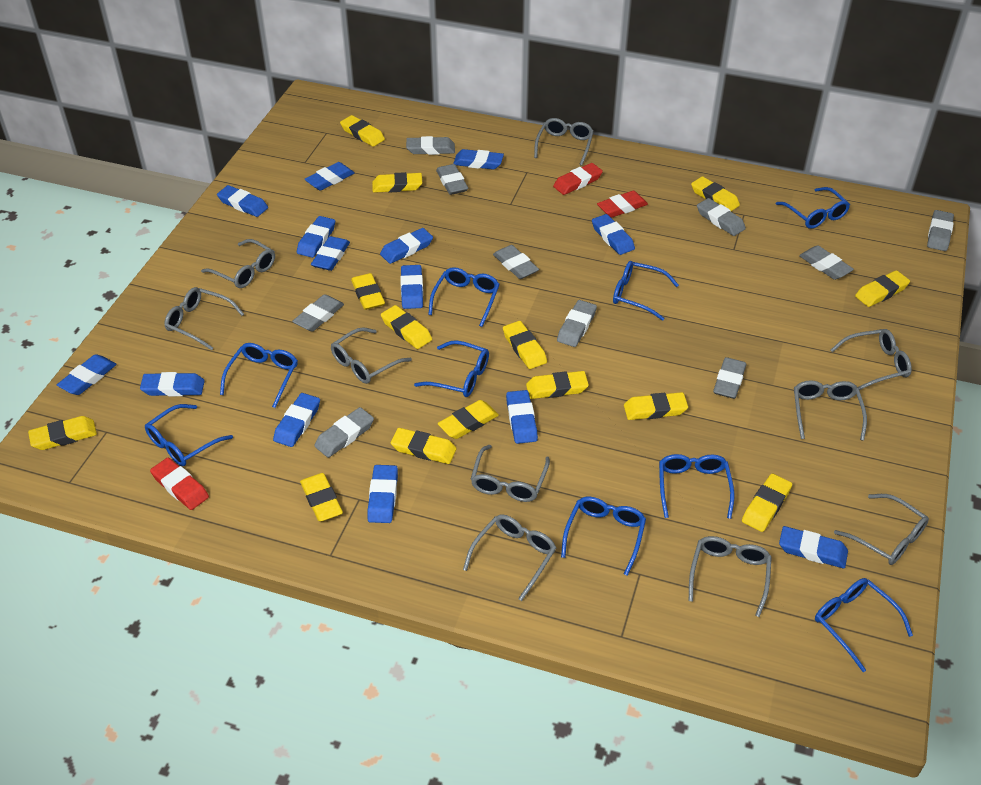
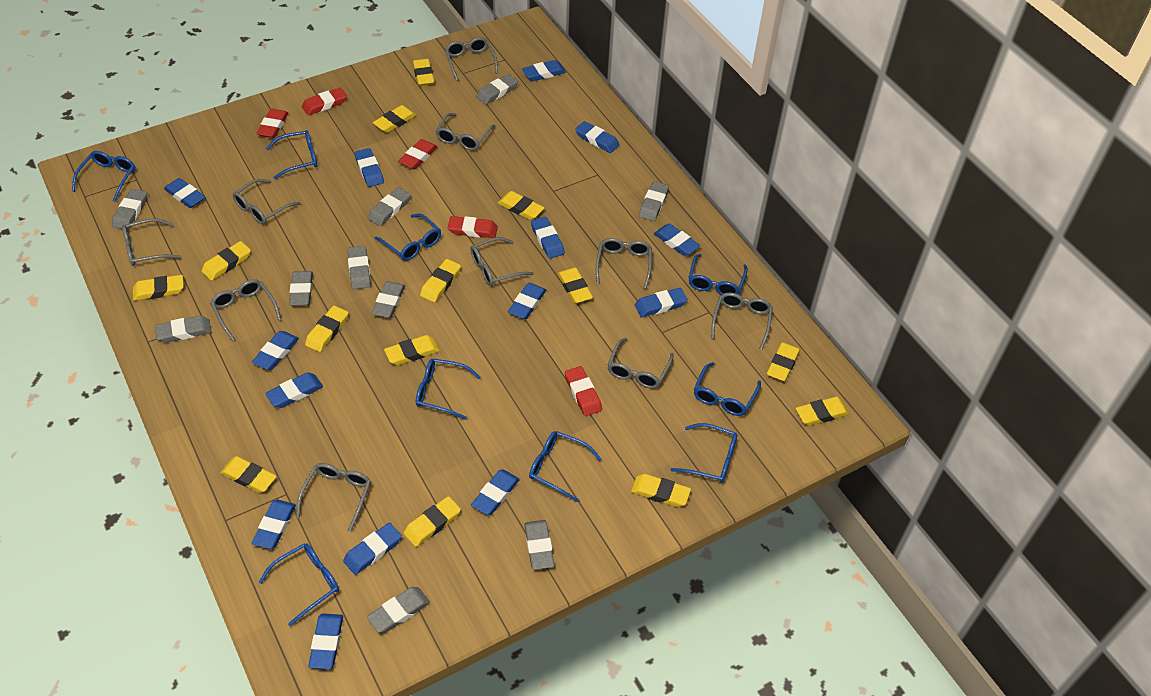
red eraser: [150,458,209,510] [553,163,603,195] [597,191,648,218] = 3 -> [256,109,289,138] [302,87,347,115] [398,139,437,170] [448,216,498,238] [565,366,602,416] = 5

